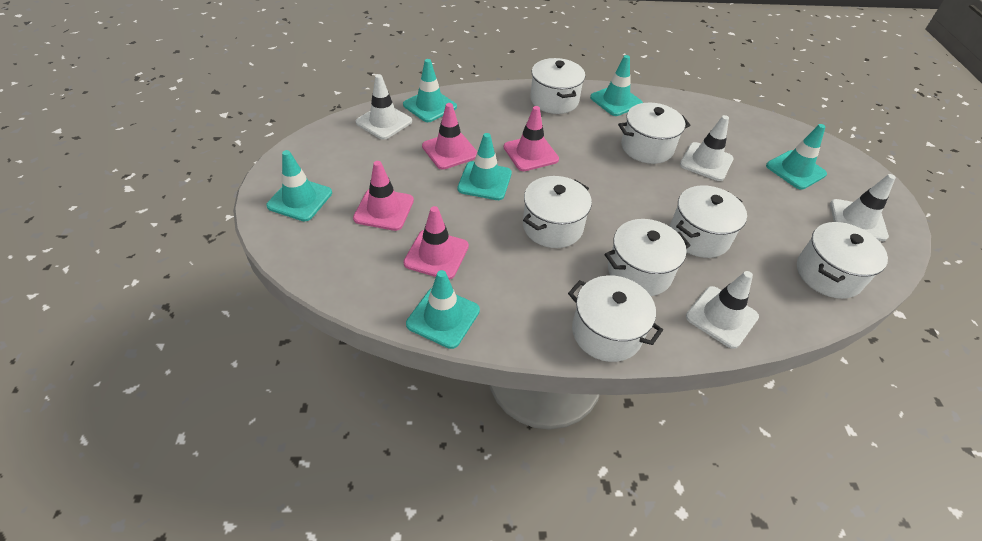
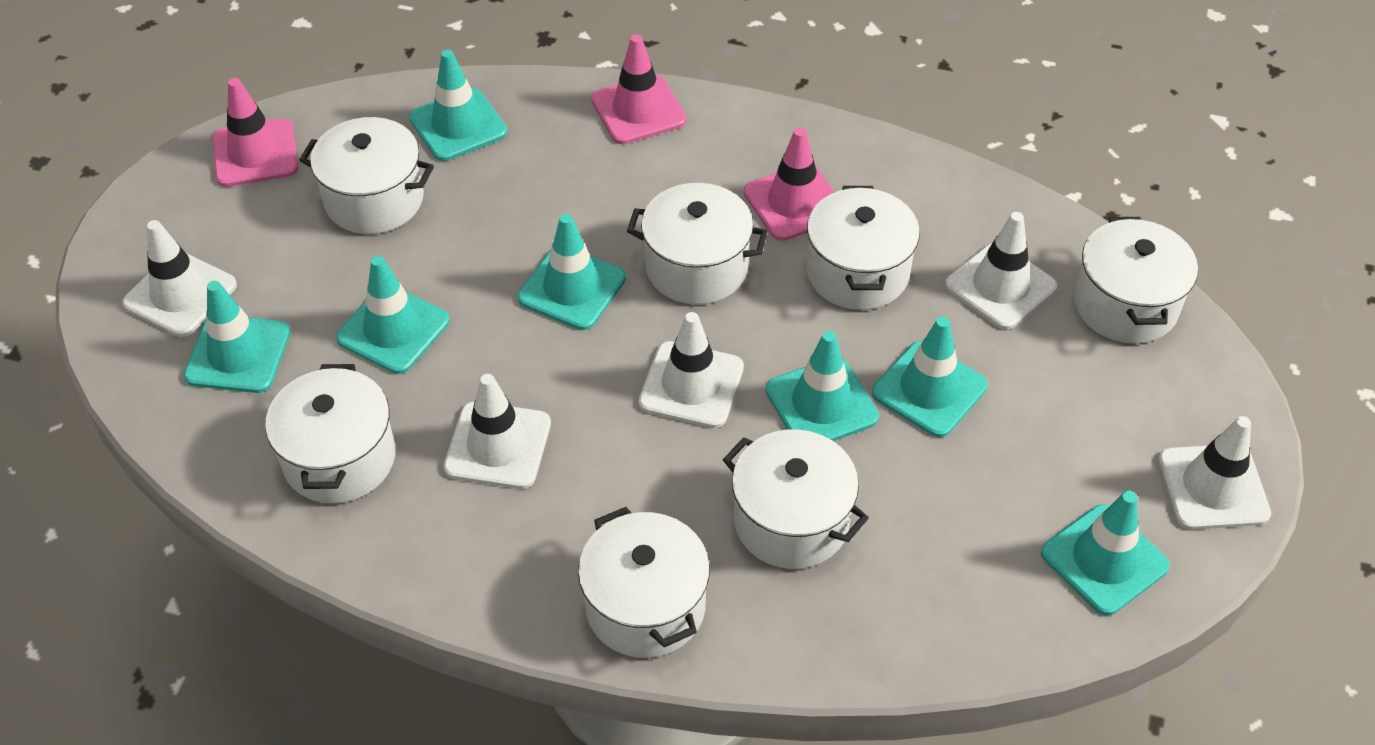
pink traffic cone: [353,161,414,231] [403,206,469,280] [422,103,477,170] [503,106,559,171] = 4 -> [212,78,298,187] [591,34,687,144] [744,127,835,241] = 3
turquoise traffic cone: [266,150,332,221] [403,59,457,122] [406,270,480,349] [457,133,512,200] [590,55,643,116] [766,124,827,190] = 6 -> [184,281,291,393] [336,256,450,374] [409,50,508,161] [517,214,626,330] [766,331,879,441] [872,317,988,437] [1041,491,1170,616] = 7
white traffic cone: [356,74,412,140] [680,115,734,181] [686,271,759,349] [830,174,896,241] = 4 -> [122,220,237,337] [444,374,551,489] [639,312,744,428] [945,212,1057,330] [1158,416,1271,530] = 5

